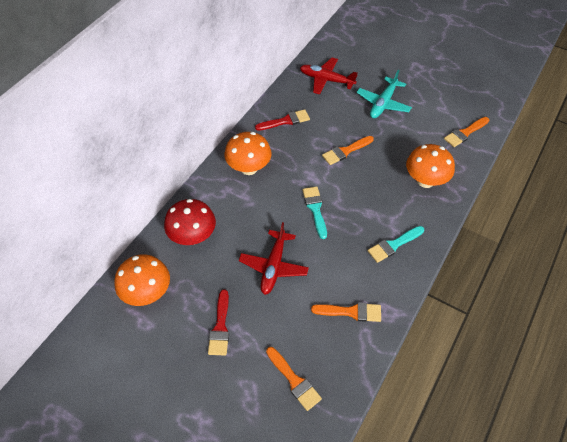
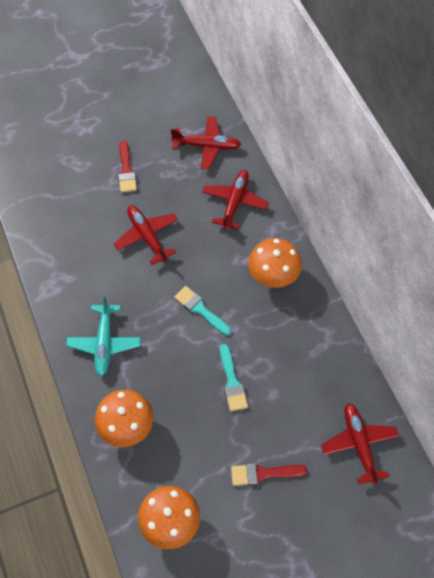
orange brush: [266,347,322,411] [311,302,381,322] [322,136,374,165] [444,117,489,147] = 4 -> none = 0
red mushroom: [164,199,216,245] = 1 -> none = 0
red plane: [239,222,309,295] [300,58,358,95] = 2 -> [114,206,178,265] [171,116,241,169] [202,170,269,230] [321,403,399,485] = 4

